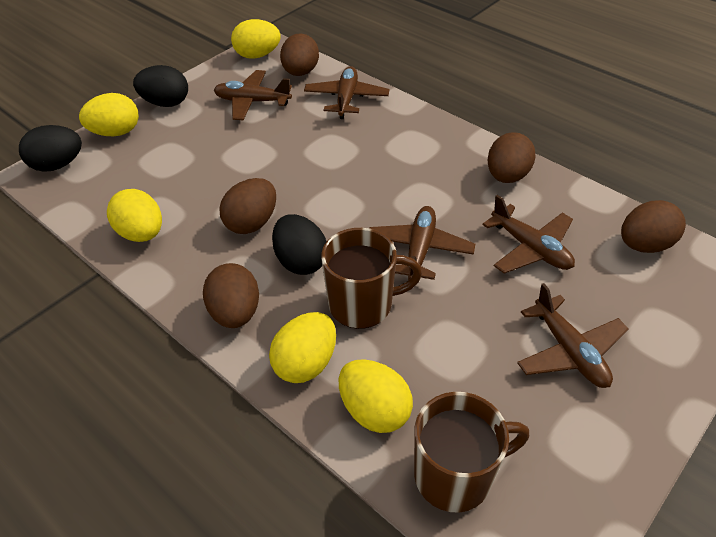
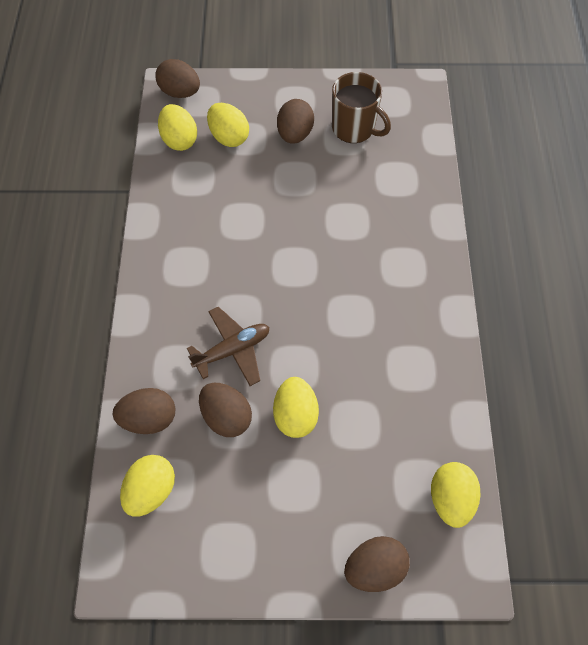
black egg: [19,125,82,172] [133,65,188,107] [272,214,327,275] = 3 -> none = 0
brown mug: [321,228,422,329] [414,392,529,513] = 2 -> [332,72,391,143] = 1
brown plane: [214,70,292,120] [304,66,389,119] [369,206,475,280] [482,195,575,274] [517,283,628,388] = 5 -> [187,307,269,386] = 1

